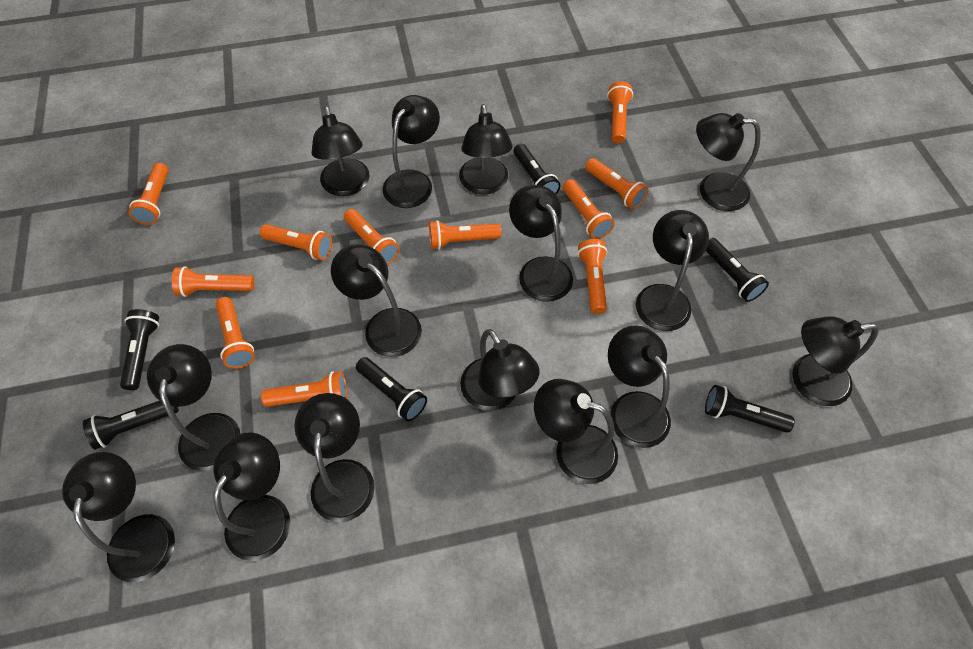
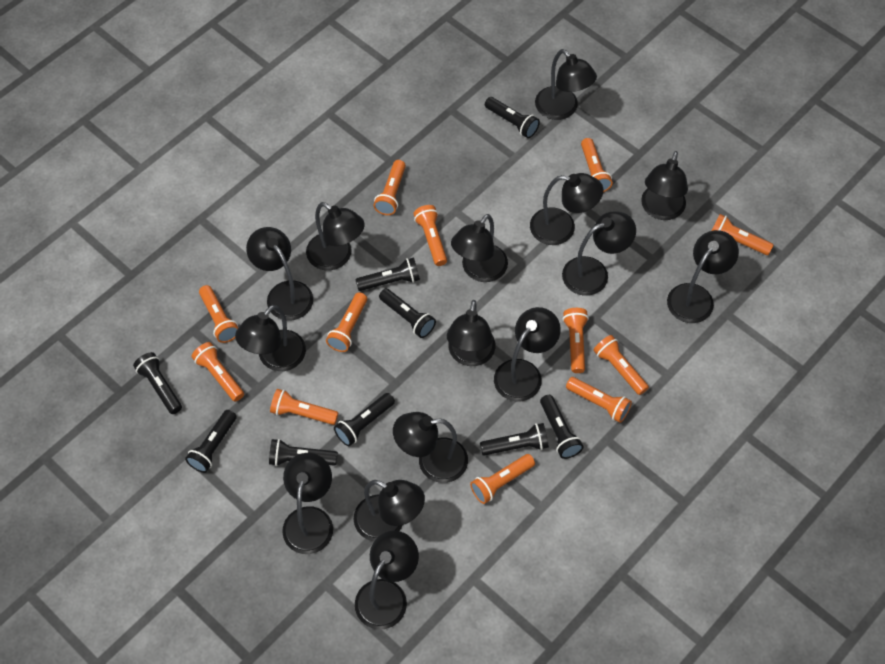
black flashlight: [83,401,179,450] [120,309,159,390] [356,357,427,421] [513,144,560,194] [705,385,795,433] [706,238,769,302] = 6 -> [133,352,182,414] [185,410,237,473] [269,439,338,466] [334,393,395,446] [355,257,420,291] [379,289,436,338] [480,423,549,456] [485,97,540,138] [540,395,583,459] = 9
orange flashlight: [129,163,169,225] [172,266,254,297] [216,297,255,369] [260,224,332,260] [261,371,347,407] [344,209,399,265] [429,220,501,250] [563,179,614,239] [578,239,607,314] [585,158,649,209] [607,81,633,144] = 11 -> [192,342,244,402] [199,285,238,343] [270,389,338,425] [326,292,367,352] [373,160,406,215] [413,205,447,266] [470,454,535,504] [563,308,589,373] [566,377,632,423] [581,138,613,192] [593,335,649,395] [712,214,773,255] = 12

